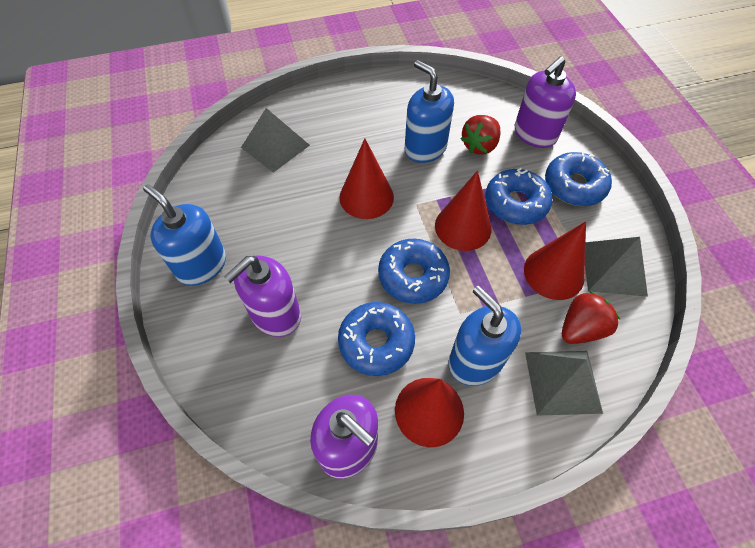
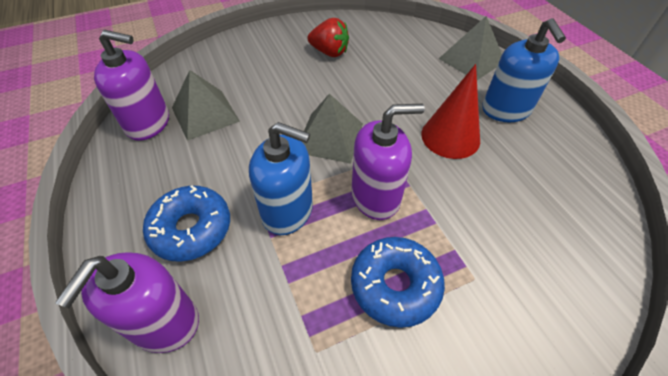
blue donut: [338,302,415,376] [378,239,450,304] [485,168,552,225] [545,152,612,206] = 4 -> [143,185,230,262] [351,237,445,328] = 2
blue soap dispenser: [143,184,226,286] [405,60,454,163] [449,286,521,386] = 3 -> [249,122,313,235] [482,18,566,122] = 2
red cone: [339,138,394,219] [395,378,464,447] [435,171,491,251] [524,221,586,300] = 4 -> [421,64,480,159] = 1
red strawberry: [461,115,501,155] [562,291,620,344] = 2 -> [308,18,349,57] = 1

